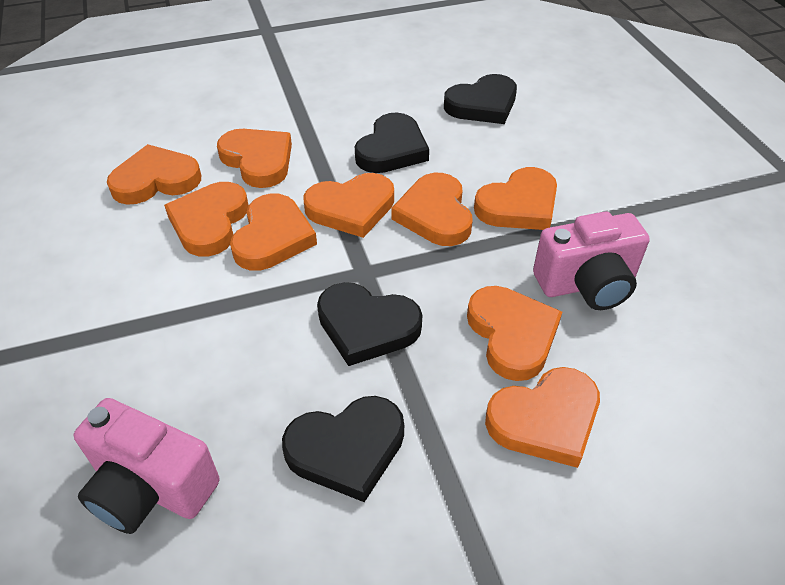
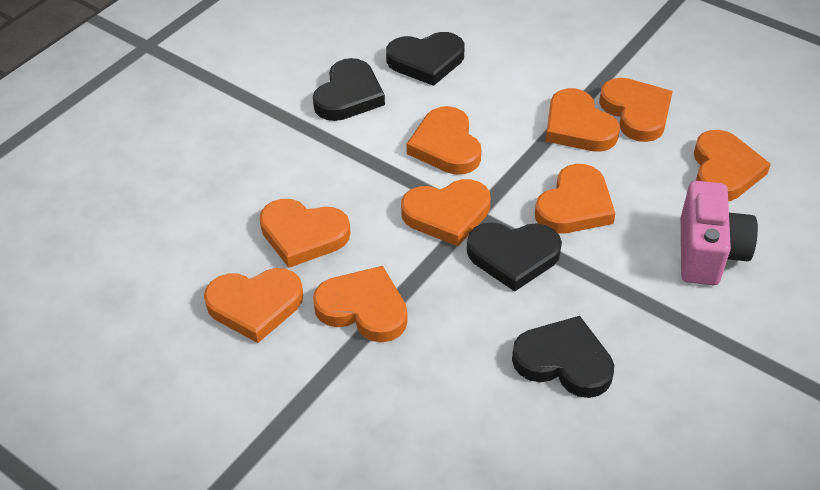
pink camera: [74,398,220,534] [533,212,650,310] = 2 -> [681,181,758,285] = 1

